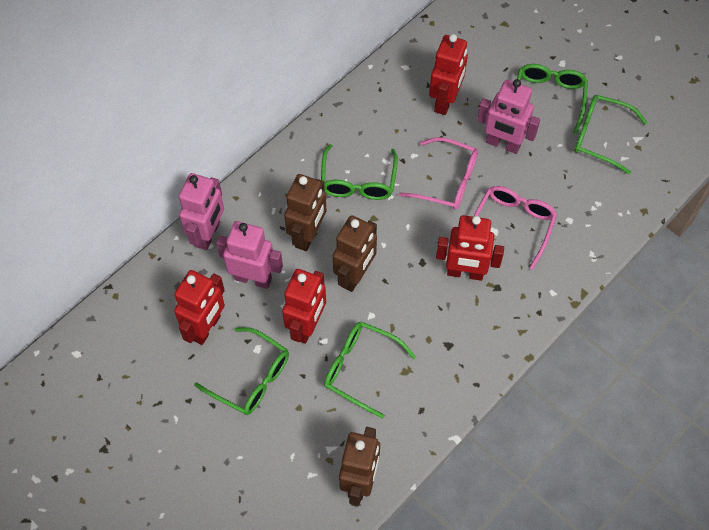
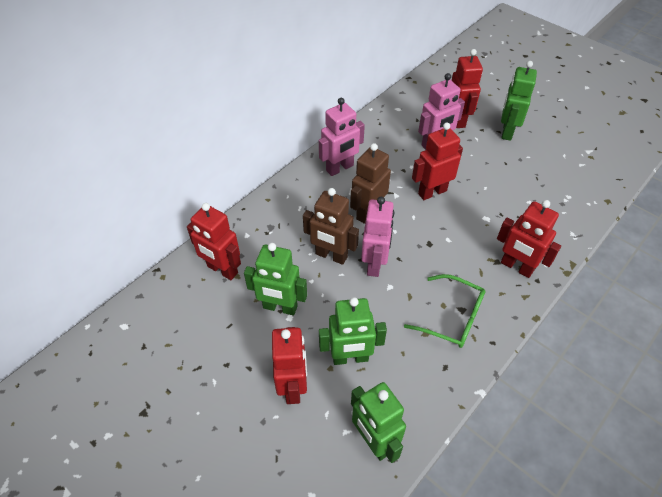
brown robot: [284,174,326,251] [333,215,377,292] [339,427,380,506] = 3 -> [303,188,359,265] [350,143,391,224] = 2
green glasses: [194,327,289,415] [321,144,398,200] [324,321,416,419] [517,64,588,134] [574,95,647,175] = 5 -> [404,274,485,348] = 1
green robot: none = 0 -> [244,243,307,315] [319,297,387,365] [351,382,406,463] [501,61,537,141] = 4
pink glasses: [399,137,478,210] [473,186,557,270] = 2 -> none = 0
red robot: [174,270,225,345] [282,269,326,344] [429,34,468,115] [436,215,504,281] = 4 -> [187,203,241,280] [272,327,307,404] [412,122,463,200] [452,49,483,128] [497,200,561,278] = 5

